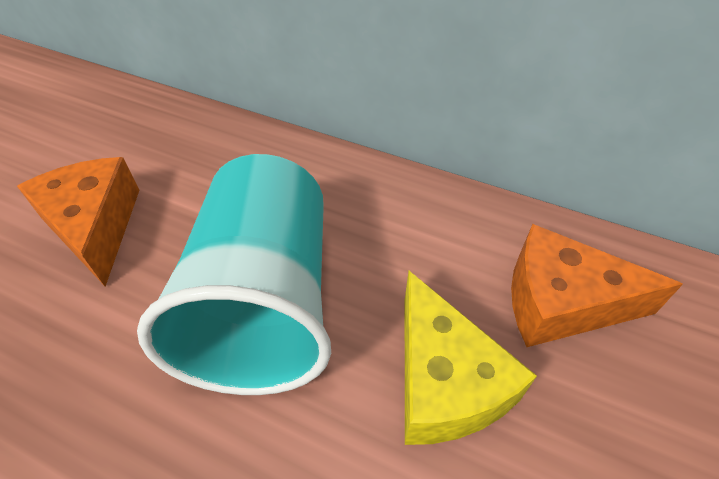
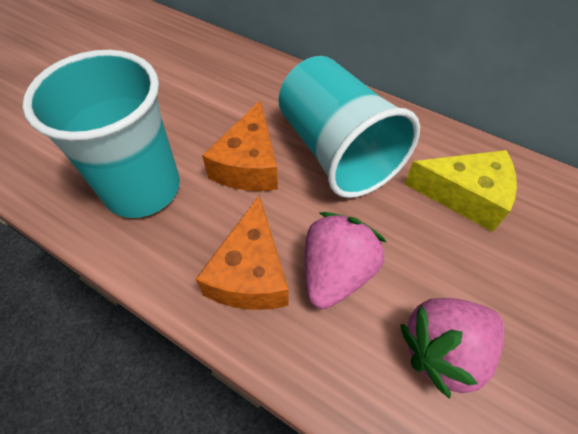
pink strawberry: none = 0 -> [305,212,386,309] [400,298,504,399] = 2
turquoise cup: [137,154,331,395] = 1 -> [22,50,180,218] [278,56,420,198] = 2

